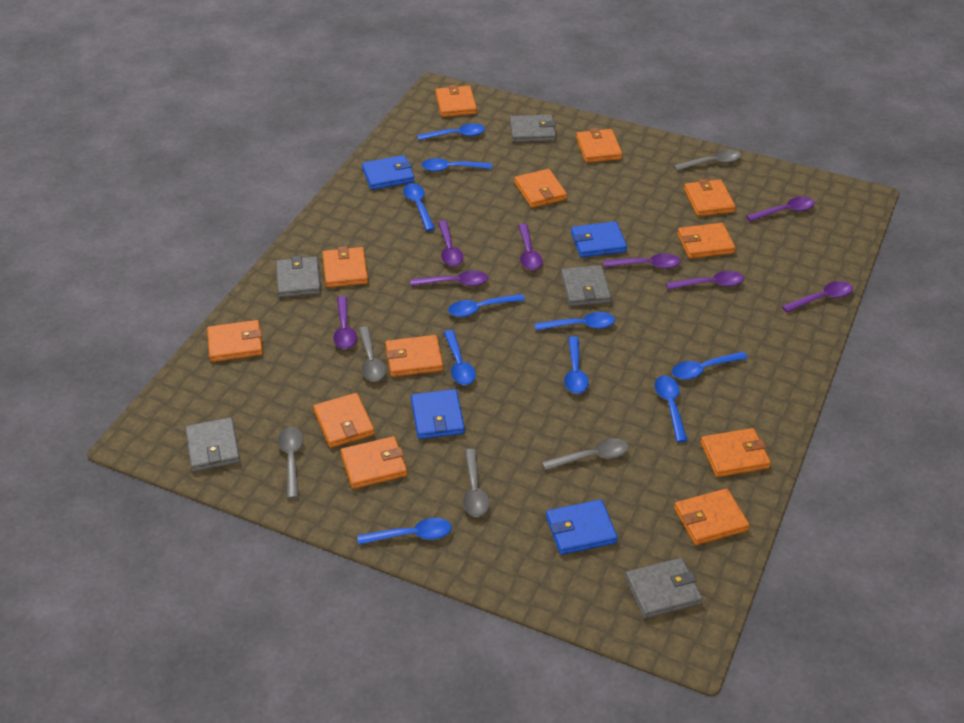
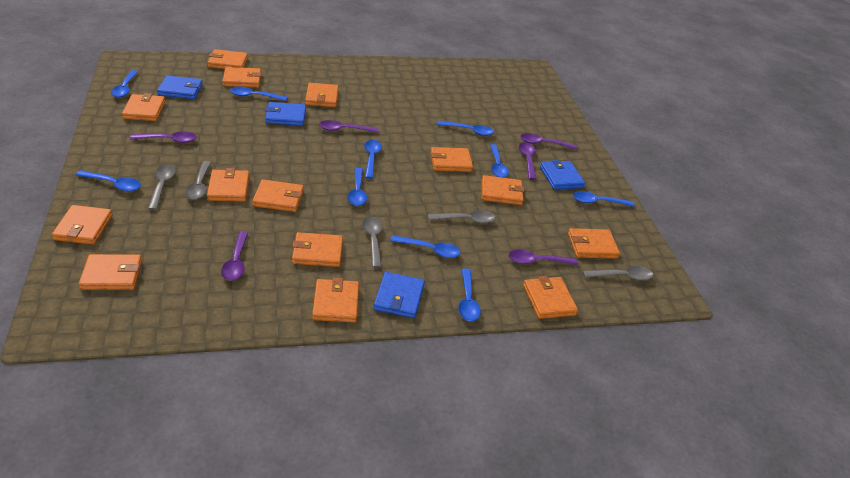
grey wallet: [185,417,240,472] [276,256,321,298] [510,115,556,142] [561,265,611,306] [625,558,703,619] = 5 -> none = 0
orange wallet: [207,320,263,362] [313,393,375,448] [322,246,368,288] [341,436,407,489] [385,335,443,377] [435,85,477,117] [514,169,567,208] [576,128,622,163] [674,488,750,545] [678,223,736,259] [684,179,736,217] [701,428,771,477] = 12 -> [52,205,113,245] [79,254,142,290] [122,93,165,121] [207,49,248,69] [207,168,249,202] [222,67,261,88] [252,179,304,212] [292,232,343,267] [305,83,338,107] [312,277,359,323] [430,147,473,172] [482,175,524,205] [523,276,578,319] [568,228,620,259] = 14
purple spoon: [333,296,357,349] [410,270,488,286] [438,220,463,266] [518,224,542,270] [604,253,681,269] [666,271,744,290] [746,197,815,222] [782,281,853,312] = 8 -> [130,132,197,143] [221,231,248,281] [319,120,378,133] [509,250,578,265] [519,142,536,180] [520,133,577,149] = 6

